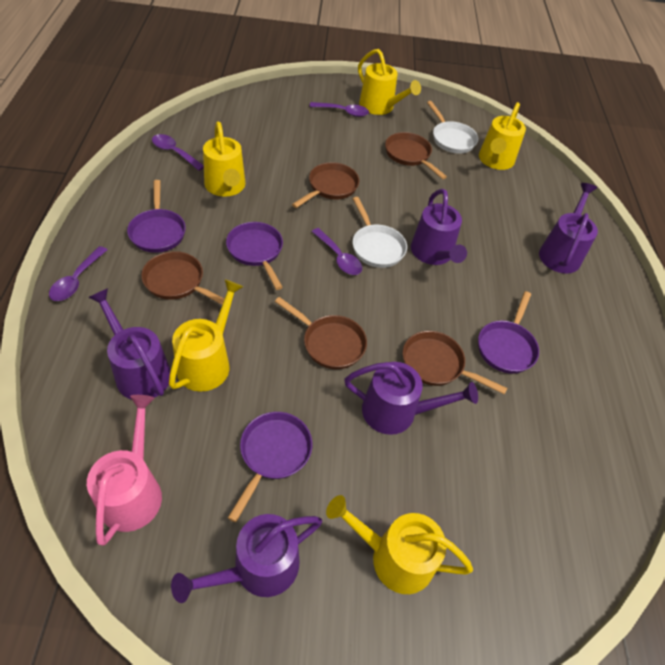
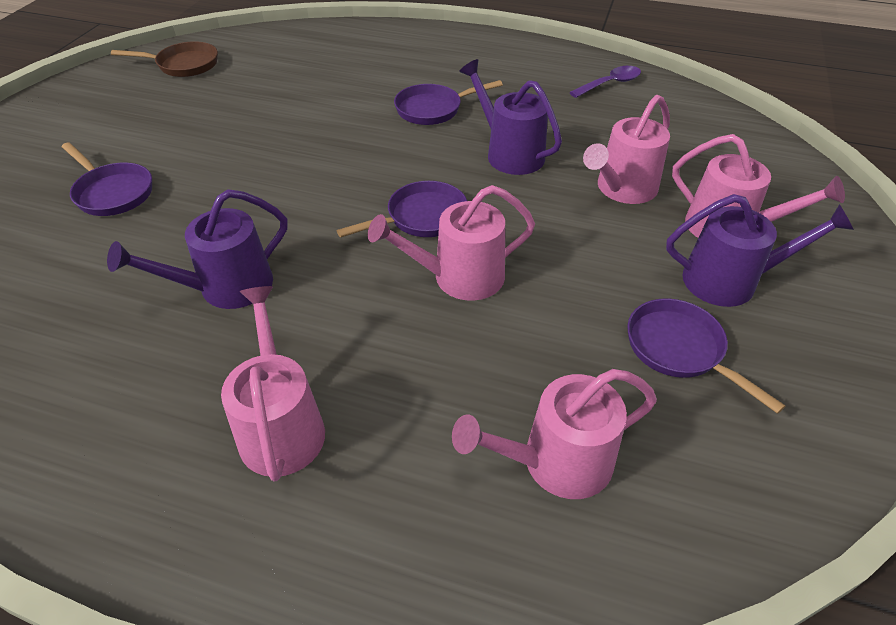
brown pan: [141,251,224,305] [275,297,367,369] [292,162,359,208] [385,132,447,179] [403,331,507,394] = 5 -> [111,41,218,77] = 1
pink watering can: [87,395,162,546] = 1 -> [221,286,325,482] [368,185,535,301] [452,369,657,499] [583,95,670,204] [672,134,845,238] = 5
purple spoon: [49,246,107,301] [152,134,204,171] [309,102,369,117] [311,228,362,275] = 4 -> [569,66,641,98] = 1
purple watering can: [88,288,171,400] [171,514,322,603] [344,362,478,435] [411,189,467,265] [539,183,598,274] = 5 -> [107,189,287,309] [459,59,562,175] [666,194,854,307] = 3
white pan: [353,197,407,268] [427,101,478,154] = 2 -> none = 0
yellow watering can: [169,279,243,392] [203,121,246,197] [326,495,473,594] [358,49,421,115] [479,102,526,170] = 5 -> none = 0

